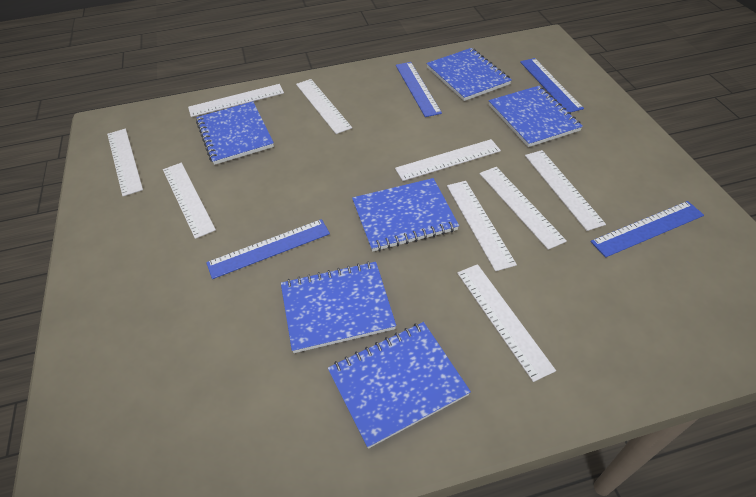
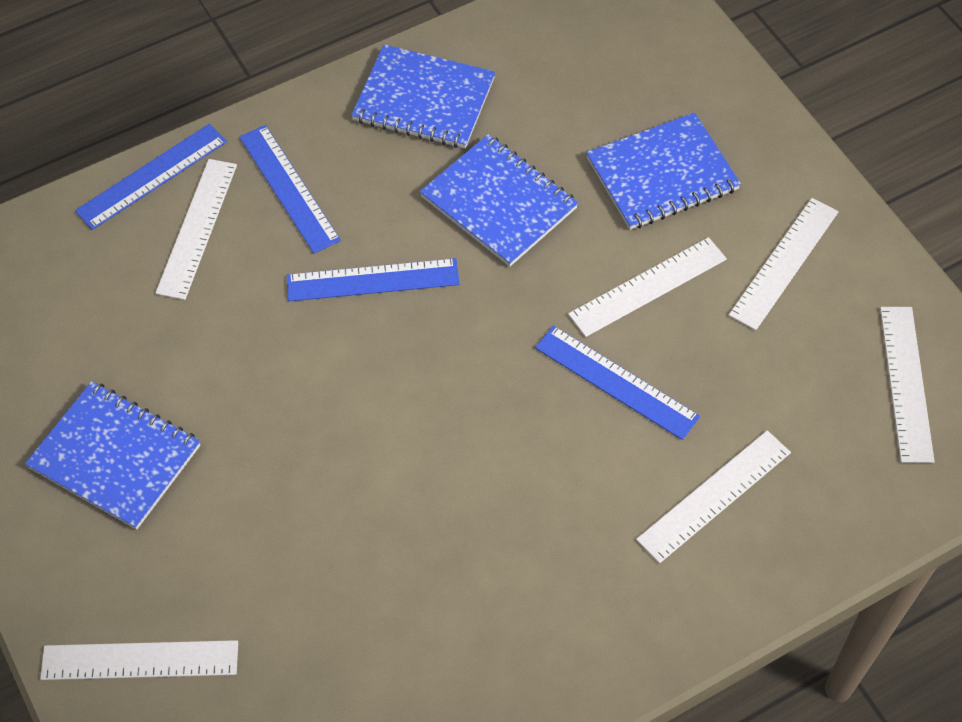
blue notebook: [196,101,274,165] [281,261,396,353] [328,322,471,449] [352,178,459,252] [426,48,512,101] [489,86,583,147] = 6 -> [25,381,200,530] [351,44,495,148] [420,134,578,267] [586,113,741,230] = 4
white ruler: [107,129,143,196] [163,163,216,239] [188,84,284,117] [296,79,352,134] [395,139,501,181] [447,181,517,271] [457,264,556,382] [479,167,567,250] [525,150,606,231] = 9 -> [40,640,238,680] [155,159,237,300] [568,237,727,337] [636,430,791,563] [729,198,838,330] [880,307,935,463] = 6

